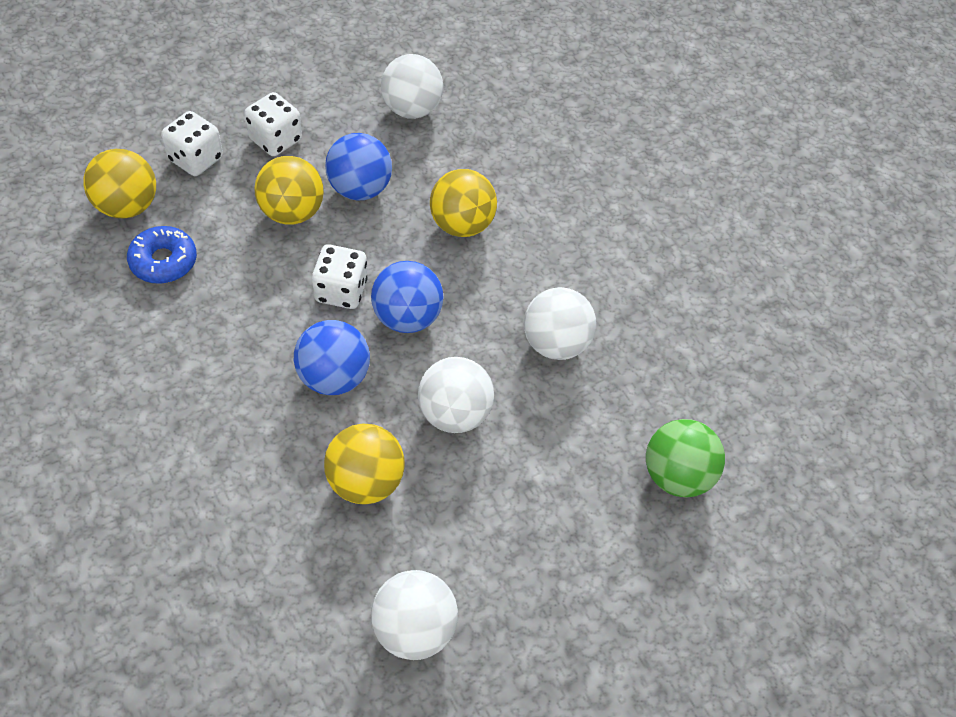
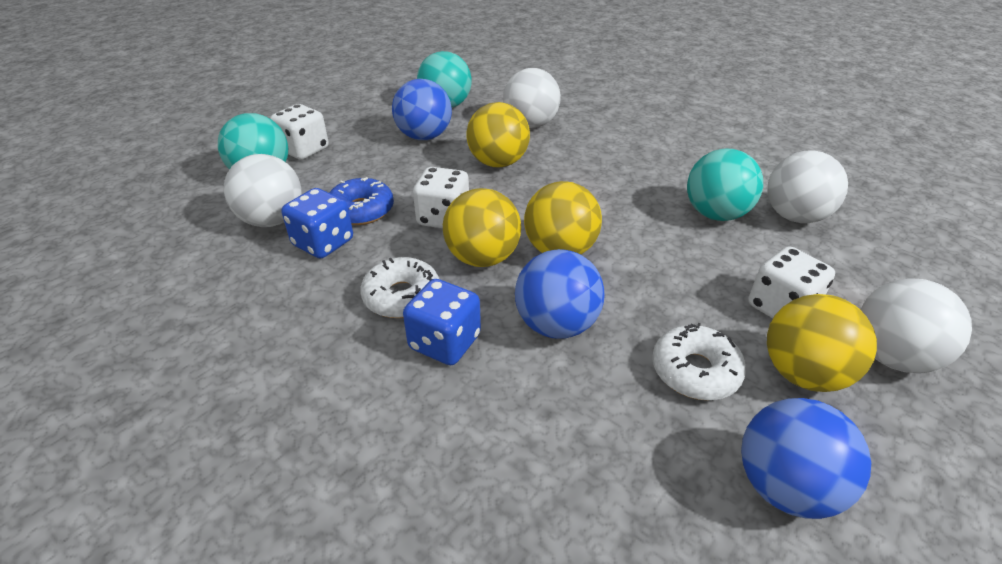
blue dice: none = 0 -> [282,188,353,259] [403,279,481,365] = 2
green ball: [646,419,725,498] = 1 -> none = 0
turquoise ball: none = 0 -> [218,113,288,170] [417,51,472,108] [687,149,763,221] = 3
white donut: none = 0 -> [360,257,439,318] [652,323,746,400] = 2

